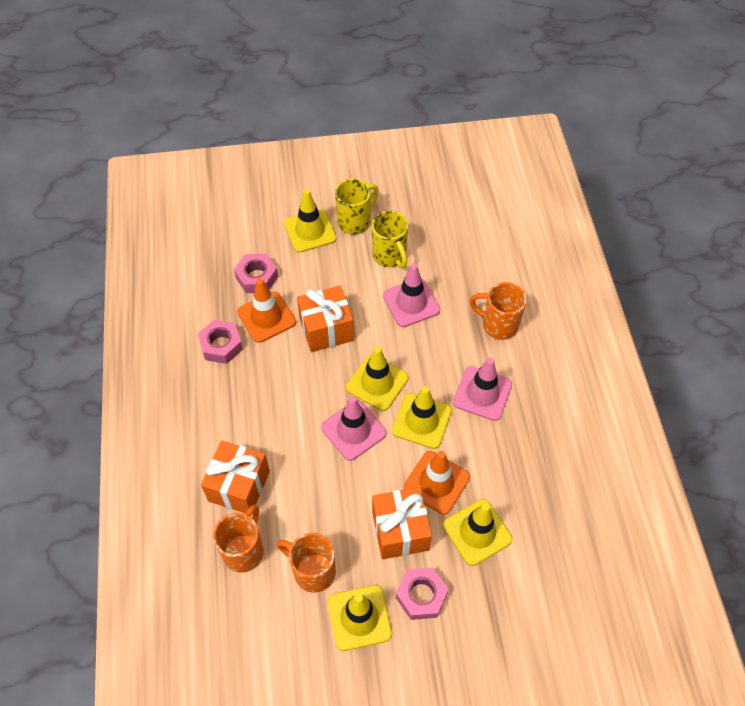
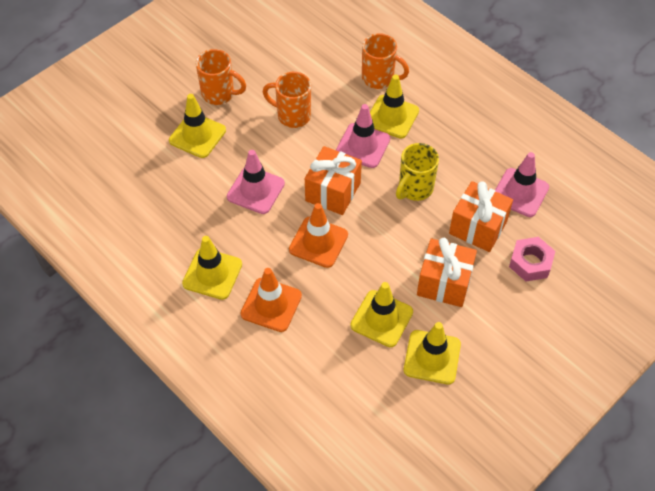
pink nut: [198,320,243,364] [234,254,278,293] [396,568,449,620] = 3 -> [509,237,555,282] = 1
yellow mug: [335,178,379,234] [372,210,408,268] = 2 -> [396,143,439,201] = 1

